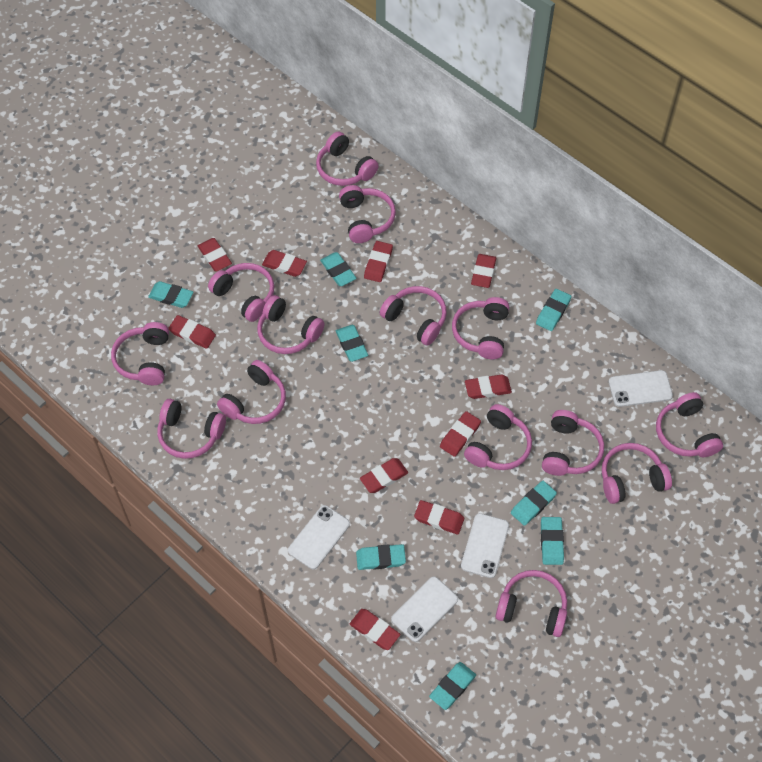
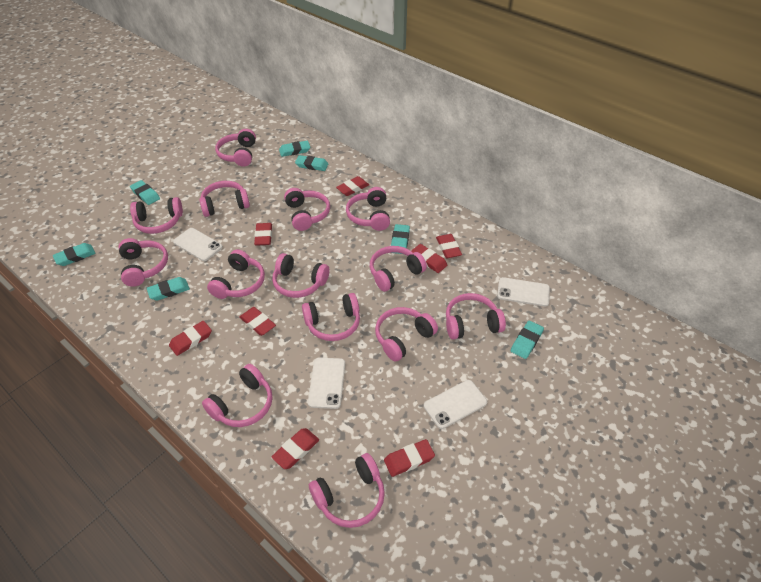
red eraser: [168,315,216,349] [198,238,232,272] [262,250,307,277] [350,609,400,650] [360,458,408,493] [364,241,393,282] [414,500,464,534] [440,411,481,457] [465,374,512,399] [471,254,496,288] = 10 -> [169,321,212,356] [240,307,276,336] [254,223,272,246] [272,428,319,469] [336,176,369,196] [384,439,435,477] [411,244,447,273] [436,234,462,258] = 8
turquoise eraser: [148,281,193,308] [320,252,357,286] [336,325,368,362] [356,544,406,570] [429,662,476,710] [511,481,557,526] [536,289,572,331] [541,517,564,565] = 8 -> [53,243,95,266] [130,180,160,205] [147,277,190,301] [279,141,310,157] [295,155,328,171] [391,224,410,254] [511,321,544,359] = 7

